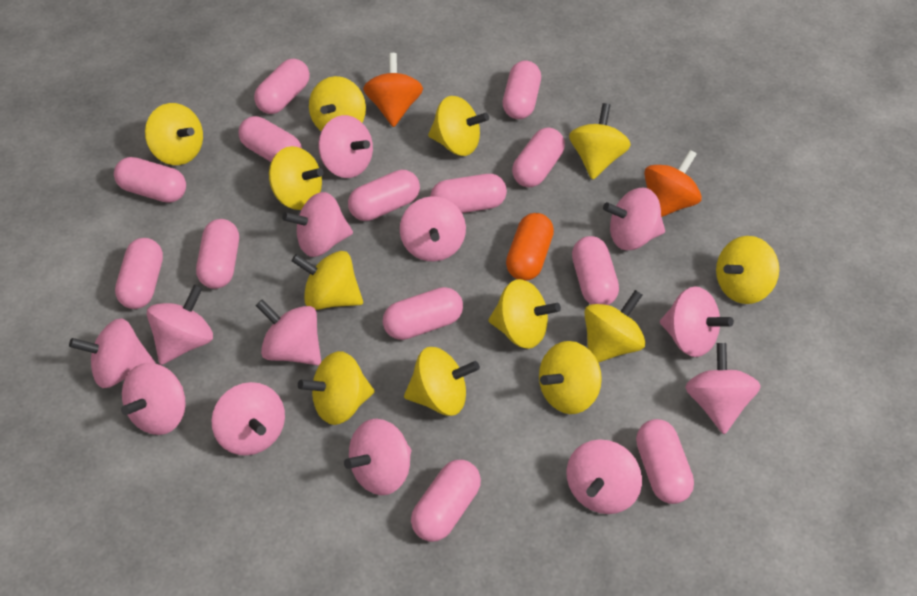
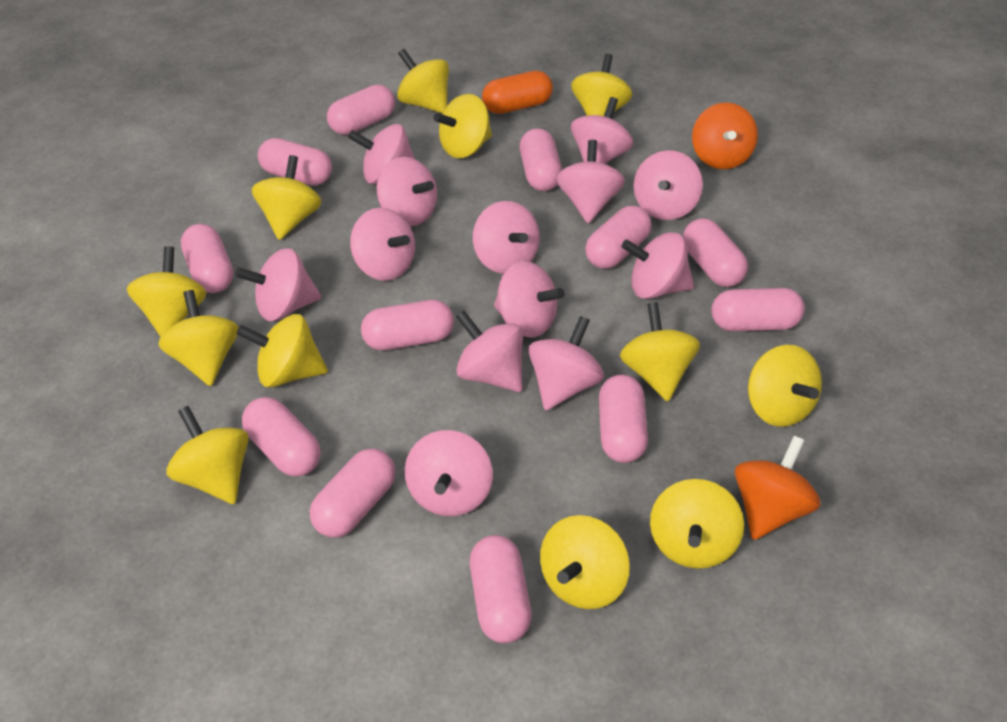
pink capsule: [114,157,186,203] [115,238,163,309] [196,219,239,289] [239,116,302,162] [254,59,310,114] [348,170,420,221] [383,287,463,340] [411,460,481,542] [430,174,507,213] [503,61,541,119] [512,128,565,187] [572,236,619,305] [636,419,694,504] = 13 -> [181,224,233,293] [242,397,321,477] [257,138,332,186] [310,448,396,538] [327,85,395,135] [361,300,454,350] [470,535,532,643] [520,128,562,191] [585,206,651,269] [599,375,648,463] [683,218,748,287] [711,288,805,331] = 12

